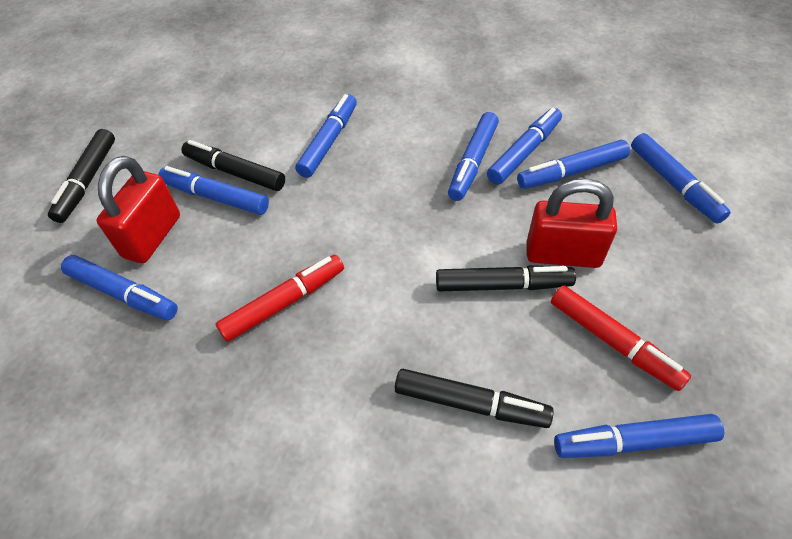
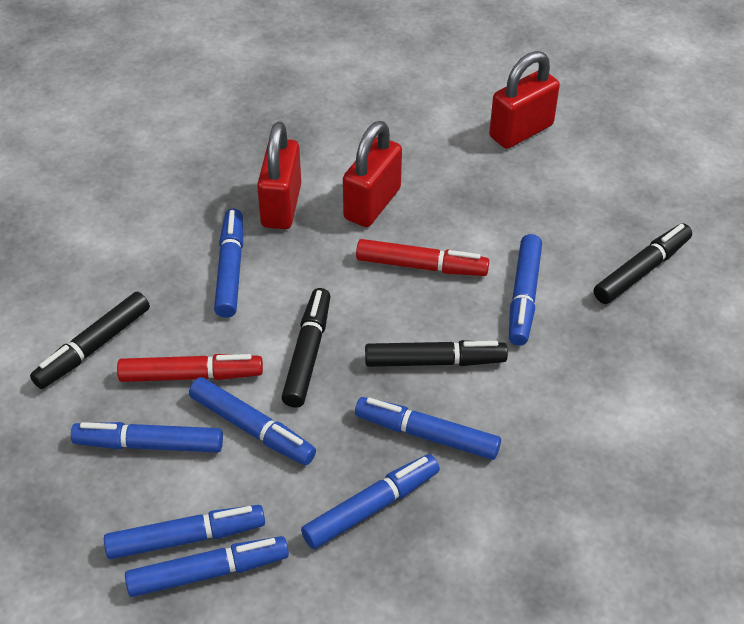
red padlock: [97,156,180,263] [527,179,617,268] = 2 -> [257,122,301,229] [343,121,402,227] [489,51,560,149] = 3

